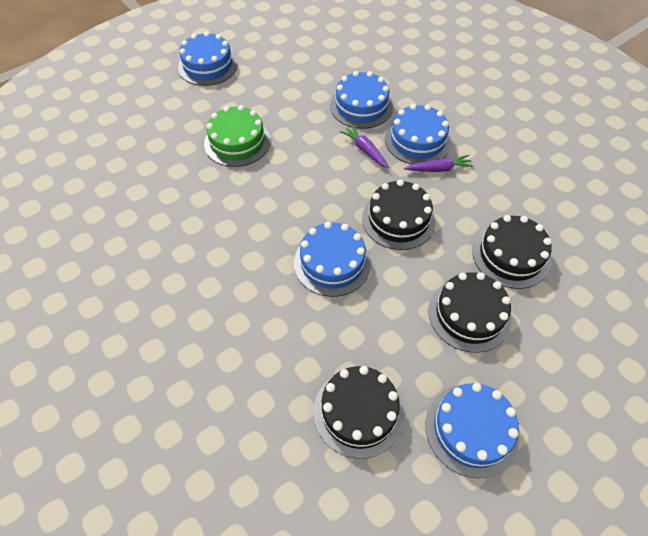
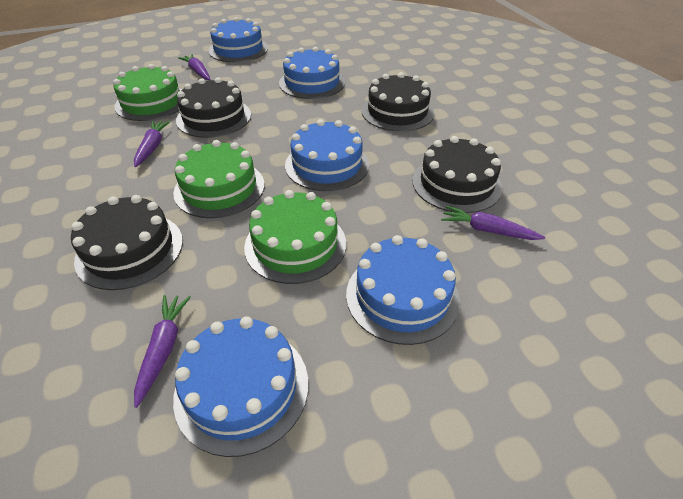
green cake: [204,105,271,167] = 1 -> [113,64,182,121] [173,140,264,218] [244,190,346,284] = 3
purple carrot: [340,125,389,168] [404,155,474,172] = 2 -> [134,121,170,167] [134,295,191,408] [178,54,211,80] [441,206,545,240] = 4

